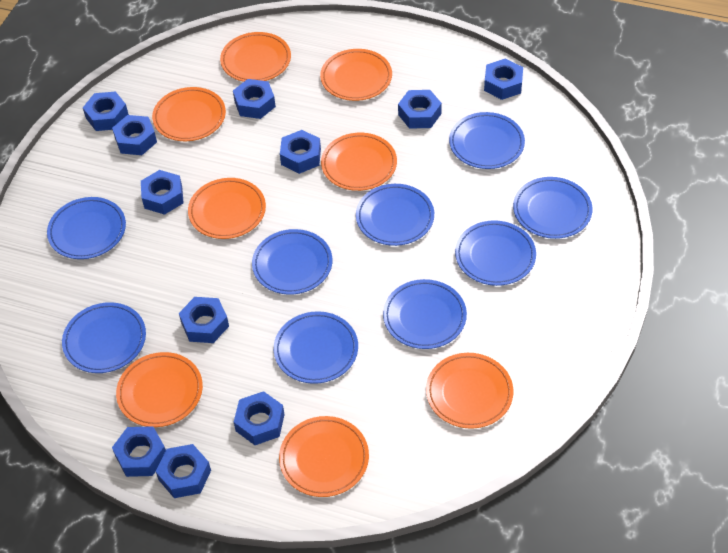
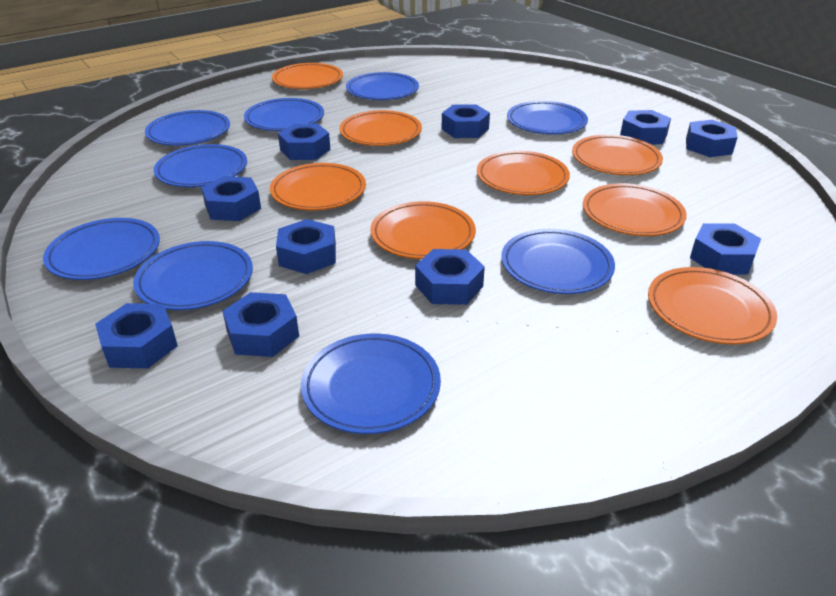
blue nut: [83,91,129,131] [112,115,157,155] [112,426,166,477] [141,170,184,215] [156,444,211,498] [179,297,229,343] [233,79,276,119] [234,391,285,445] [280,130,321,174] [398,90,442,129] [484,58,523,100] = 11 -> [95,303,178,368] [201,176,261,221] [222,292,299,357] [276,219,336,274] [278,124,330,160] [415,249,485,305] [442,105,490,138] [620,110,671,145] [686,120,738,157] [690,223,761,275] = 10

